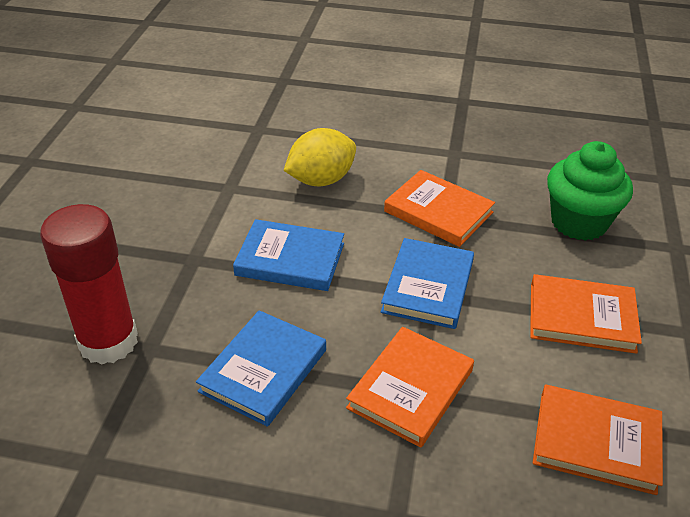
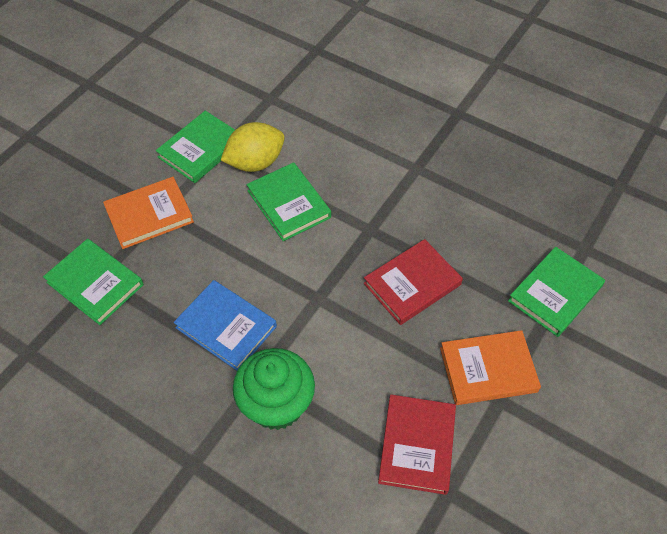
blue book: [196,310,326,427] [233,219,344,291] [381,238,474,329] = 3 -> [174,280,277,371] = 1
green book: none = 0 -> [43,239,144,325] [156,111,235,183] [247,162,331,241] [508,247,605,337] = 4
orange book: [346,327,474,448] [384,170,495,247] [530,274,642,354] [533,385,663,495] = 4 -> [103,177,194,249] [440,330,541,405] = 2
red book: none = 0 -> [364,239,463,325] [378,394,456,495] = 2
red glue stick: [40,204,138,365] = 1 -> none = 0

